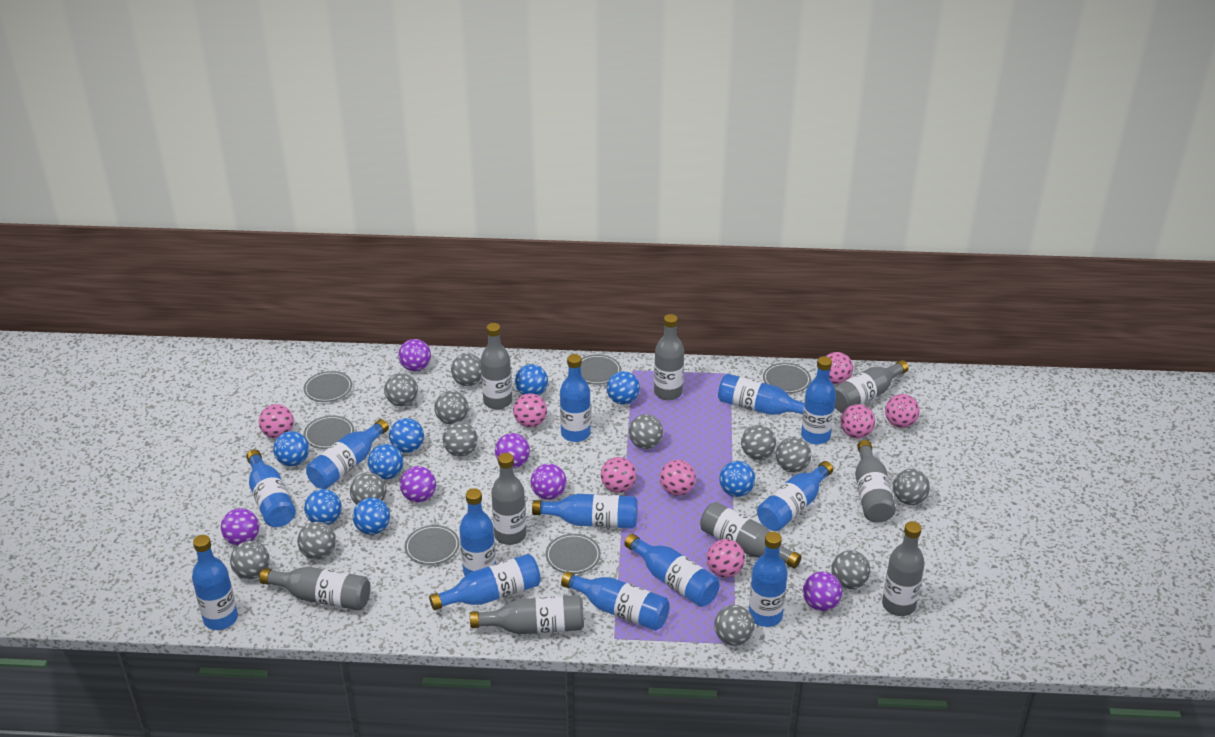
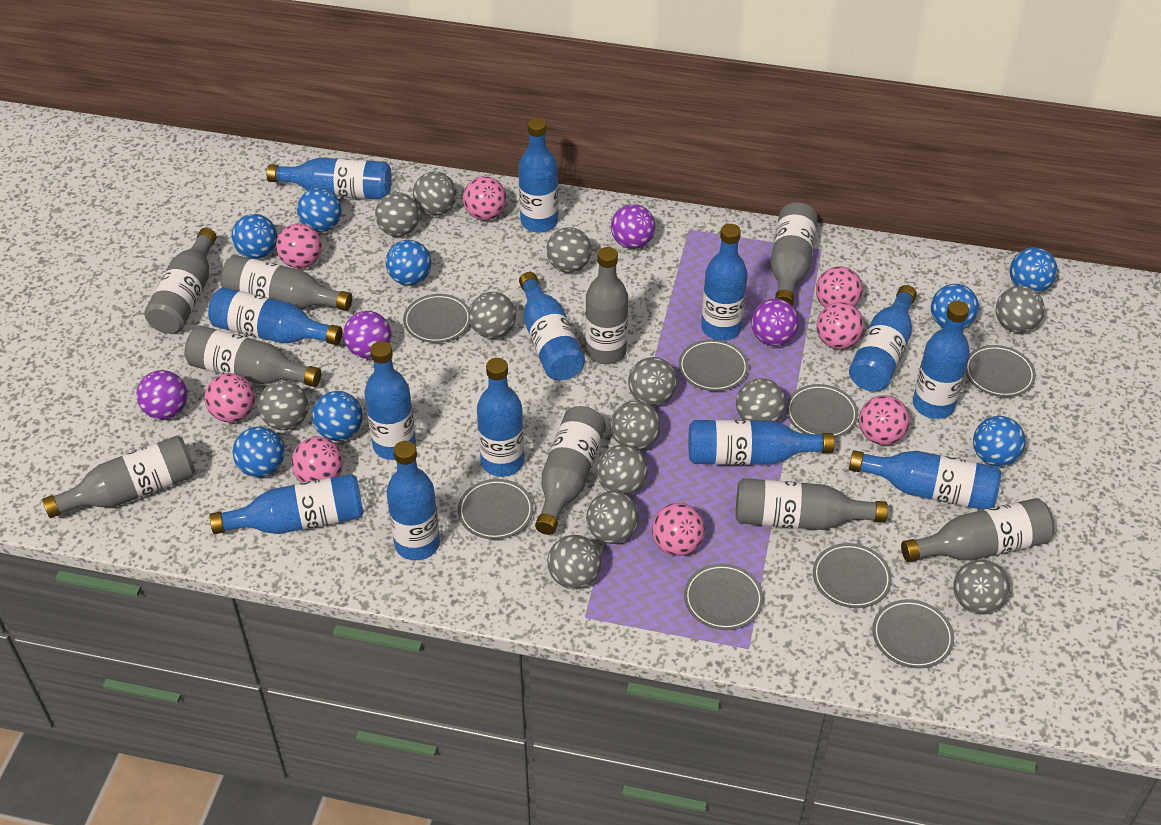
grey plate: [304,371,352,402] [304,416,354,449] [405,525,460,565] [546,534,601,574] [581,355,621,385] [763,363,811,393] = 6 -> [403,294,470,343] [458,479,534,540] [679,339,749,391] [684,564,764,630] [786,384,858,438] [813,543,892,608] [872,599,954,669] [965,345,1036,397] = 8
purple ball: [221,508,259,546] [398,339,431,371] [400,466,436,503] [495,433,530,468] [531,464,567,500] [803,571,842,611] = 6 -> [136,370,188,420] [343,311,391,358] [611,204,655,249] [751,299,799,346] = 4

